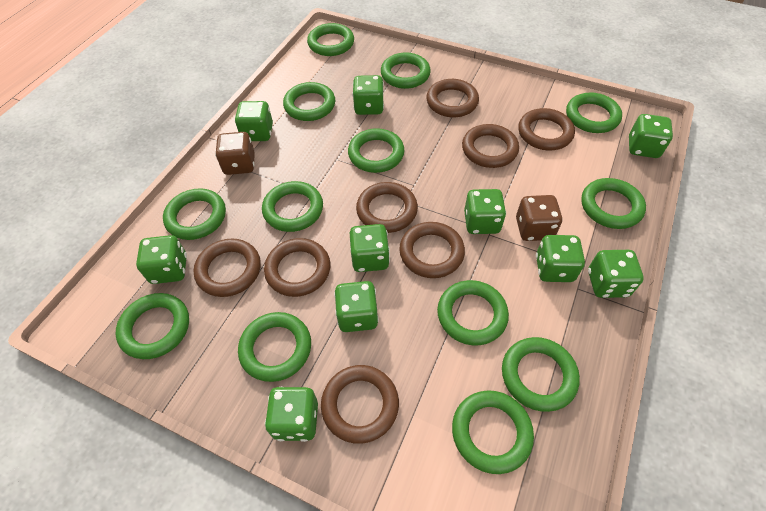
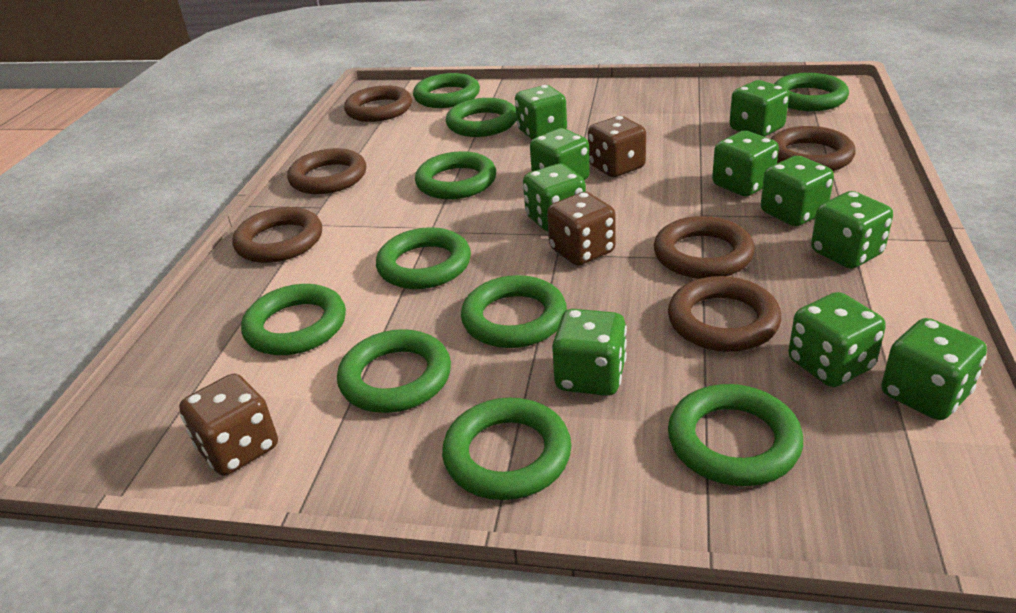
brown dice: [215,132,255,175] [516,195,563,241] = 2 -> [179,374,278,475] [547,192,616,266] [588,116,646,177] = 3
brown ring: [194,239,261,297] [264,238,330,297] [321,365,399,444] [356,182,418,233] [399,222,465,278] [426,79,479,117] [462,124,519,168] [518,108,575,150] = 8 -> [232,207,322,263] [287,148,366,194] [344,85,412,122] [654,216,755,279] [668,276,781,352] [771,126,856,171] = 6
green ring: [116,293,189,359] [163,188,226,240] [238,312,311,382] [262,181,323,232] [283,82,335,121] [307,23,354,56] [348,128,404,173] [381,53,431,89] [437,280,509,345] [452,390,534,474] [502,337,580,412] [566,92,622,133] [581,178,646,229] = 13 -> [241,284,346,355] [337,329,451,413] [376,227,471,289] [413,73,480,108] [415,151,496,199] [442,398,571,500] [446,98,516,137] [461,275,567,348] [668,384,803,486] [774,73,849,111] = 10

